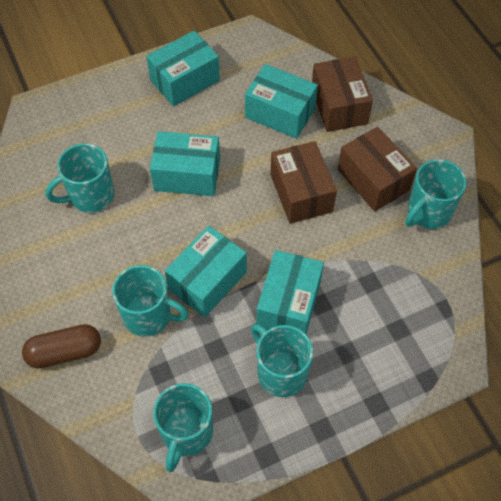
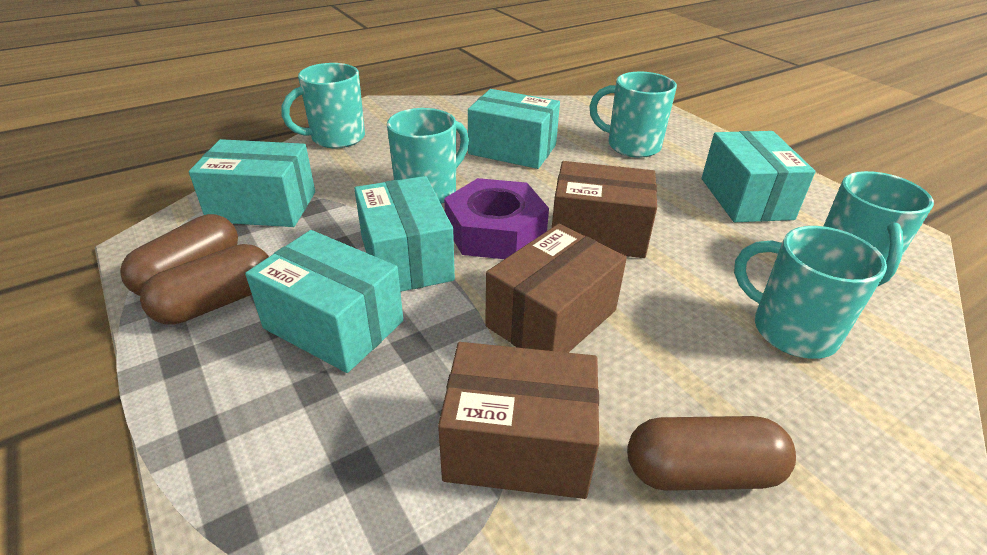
brown capsule: [22,324,101,369] = 1 -> [120,214,238,296] [140,244,269,325] [627,416,796,491] = 3
purple nut: none = 0 -> [444,178,549,259] = 1

